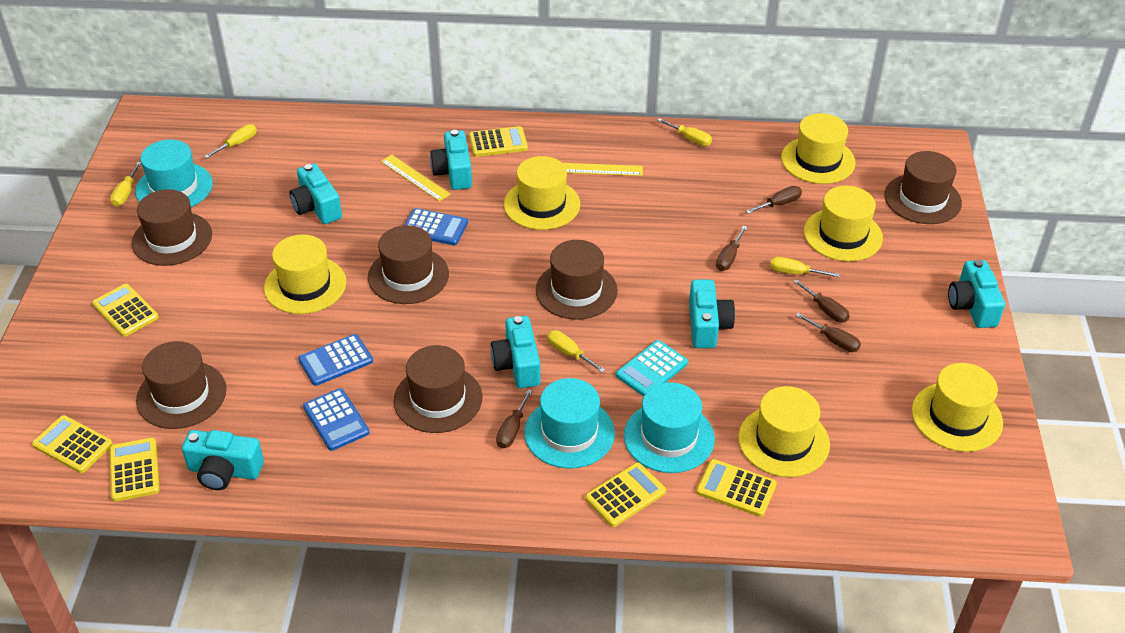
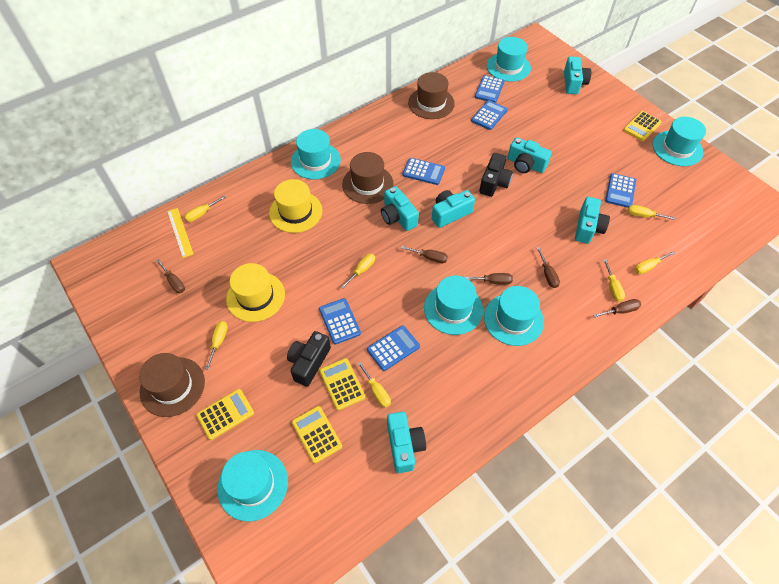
black camera: none = 0 -> [287,331,331,387] [479,153,513,197] = 2
blue calculator: [298,334,373,386] [303,388,370,451] [404,208,468,245] = 3 -> [319,298,361,344] [367,325,420,371] [403,158,445,185] [471,100,507,130] [475,75,504,103] [605,173,636,208] = 6
brown hat: [132,189,212,266] [136,341,226,429] [368,225,449,304] [394,345,483,433] [536,240,618,320] [884,151,962,224] = 6 -> [139,353,205,417] [342,152,394,204] [408,72,455,119] = 3
turquoise calculator: [616,340,688,396] = 1 -> none = 0
turquoise hat: [135,140,213,207] [524,378,615,468] [624,382,715,473] = 3 -> [217,450,288,522] [291,129,341,179] [424,275,483,335] [484,286,544,346] [487,37,531,82] [653,117,706,166] = 6
yellow calculator: [32,415,113,473] [92,284,159,337] [109,437,160,502] [469,126,528,157] [585,462,666,527] [696,459,777,517] = 6 -> [196,389,254,440] [292,406,342,463] [319,358,365,410] [623,111,662,141] = 4
yellow hat: [264,234,346,314] [504,156,580,230] [738,386,830,477] [781,113,856,184] [804,186,883,261] [912,363,1003,452] = 6 -> [226,263,285,322] [269,179,322,233] = 2
yellow ruler: [381,155,451,202] [563,163,643,176] = 2 -> [167,208,193,258] = 1
yellow screwdriver: [110,162,141,207] [204,124,257,158] [547,330,605,373] [657,118,712,146] [770,257,840,277] = 5 -> [184,196,226,222] [205,321,228,370] [341,254,375,289] [357,361,391,407] [603,259,625,302] [628,205,676,220] [634,251,675,274] = 7

